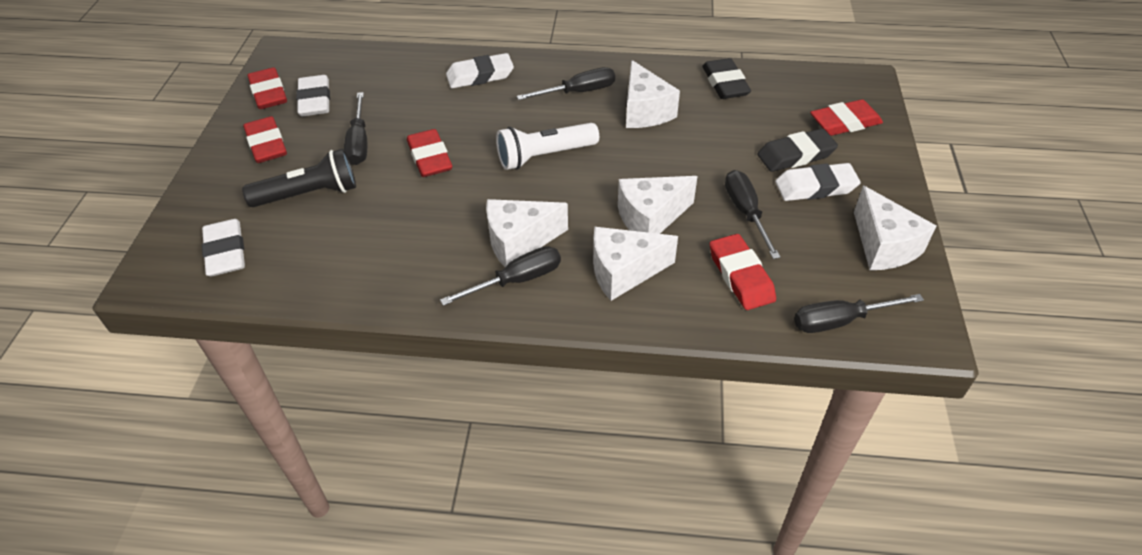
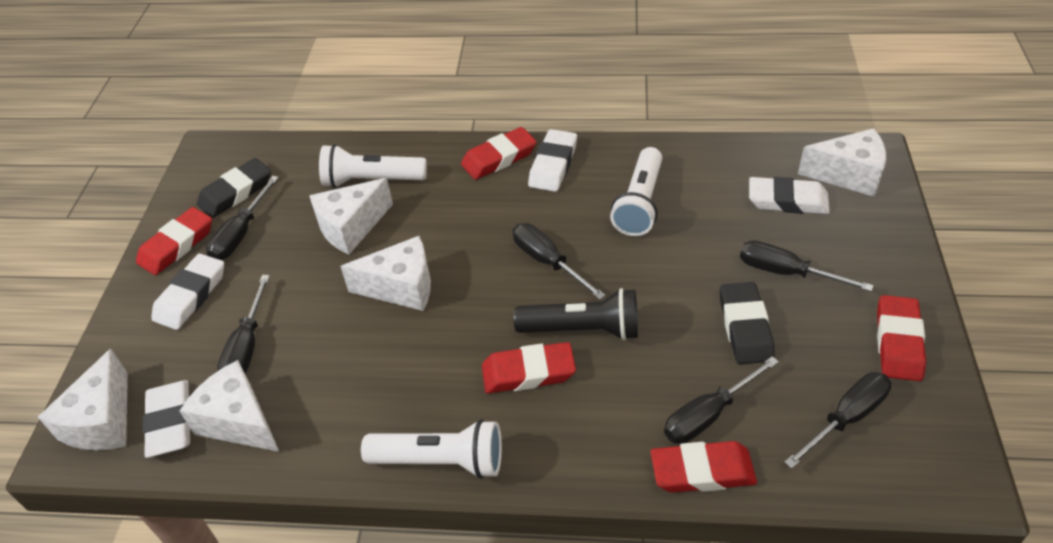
black screwdriver: [344,92,367,165] [440,246,561,306] [517,67,615,100] [725,170,780,259] [794,294,924,333] = 5 -> [206,176,279,260] [217,275,270,374] [512,223,606,300] [664,356,779,444] [740,240,874,292] [784,372,891,469] = 6
white flashlight: [496,123,599,170] = 1 -> [319,144,427,188] [361,419,502,479] [610,147,662,236] = 3

